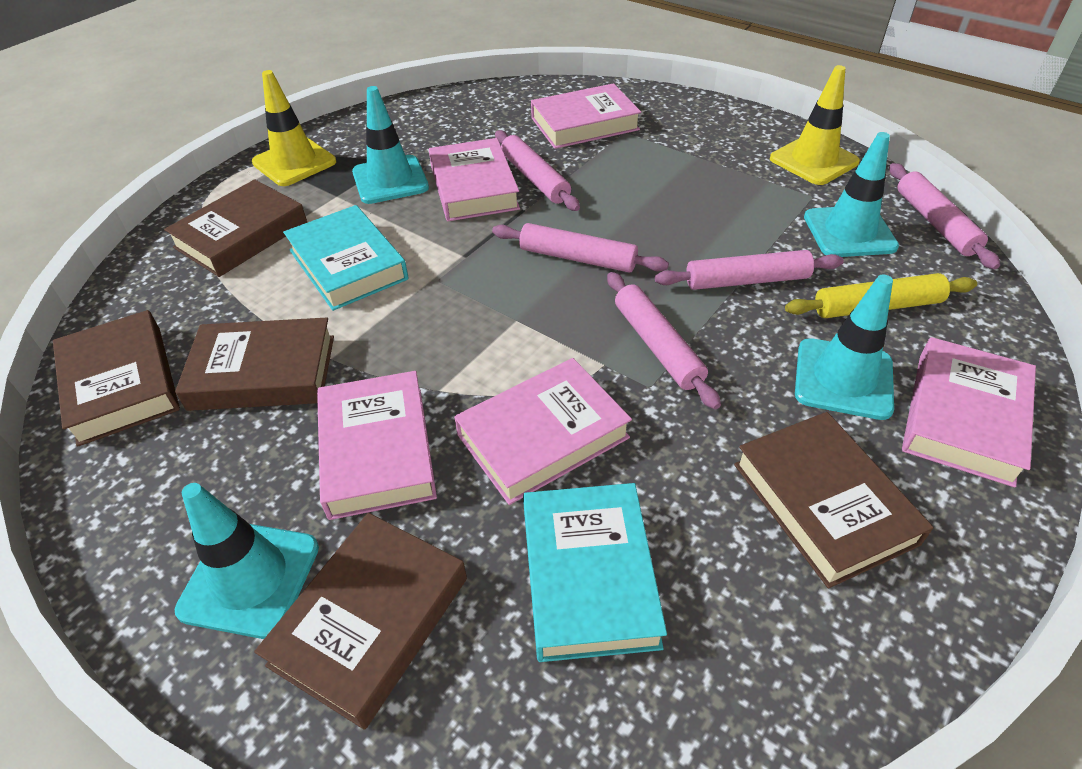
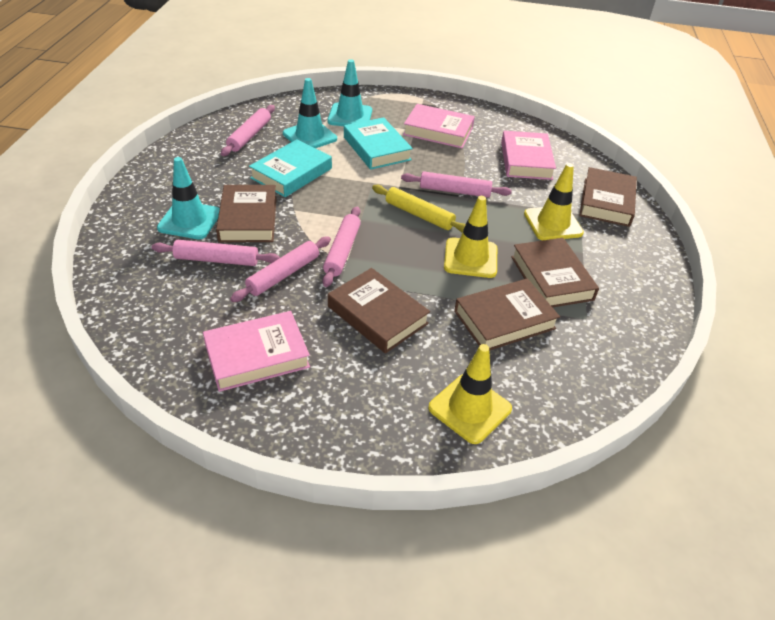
pink book: [317,371,437,520] [429,138,520,221] [454,358,632,505] [531,83,641,149] [902,337,1036,488] = 5 -> [203,311,310,392] [403,104,475,148] [501,131,556,180] = 3
turquoise traffic cone: [175,483,319,639] [352,86,429,204] [795,275,894,420] [804,132,899,257] = 4 -> [157,157,220,239] [283,78,337,148] [327,59,372,126] = 3
yellow traffic cone: [252,70,336,186] [770,65,860,185] = 2 -> [428,344,512,444] [444,196,497,278] [524,163,584,240] = 3

